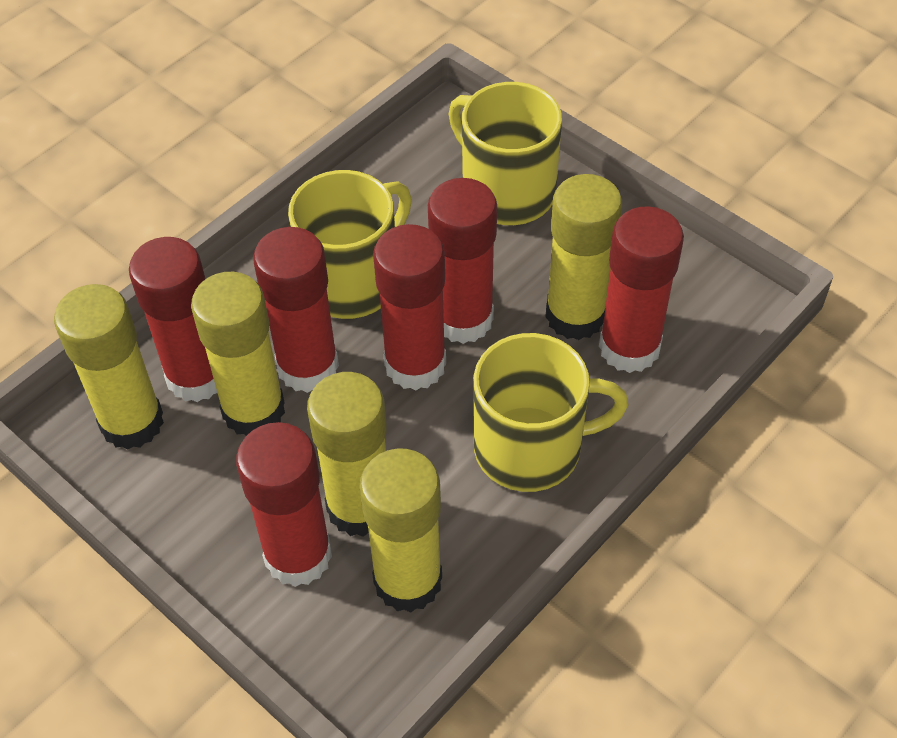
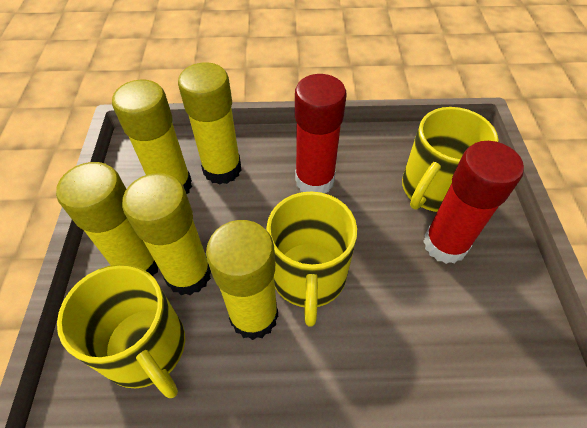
red glue stick: [129,237,217,402] [236,422,332,587] [253,227,339,393] [373,224,446,391] [428,178,497,344] [599,206,684,373] = 6 -> [295,74,347,193] [423,141,524,264] = 2

